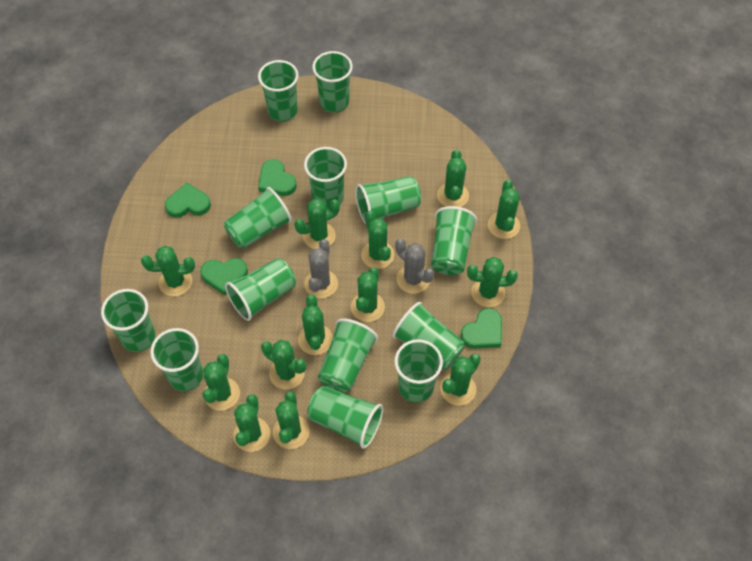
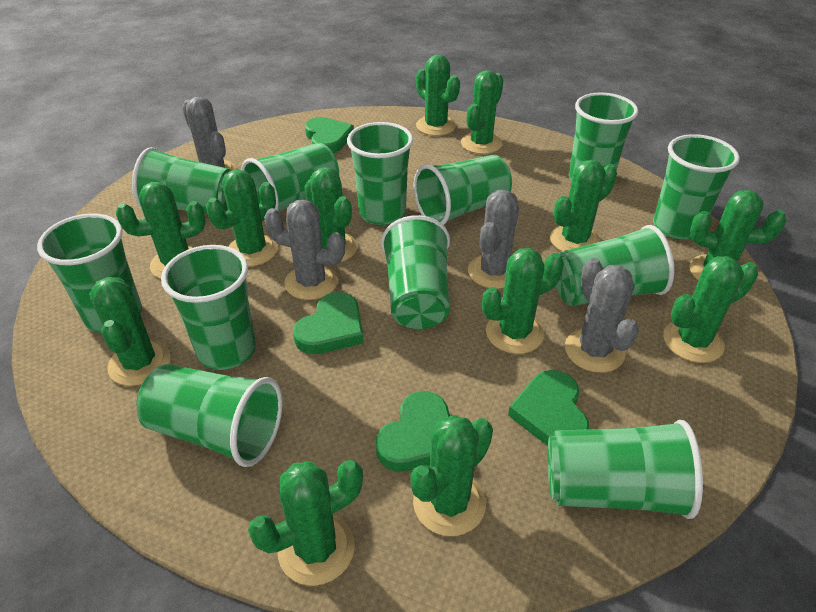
green cactus: [141,246,195,296] [203,354,240,411] [233,394,270,452] [261,340,306,390] [273,391,310,449] [294,199,340,249] [298,295,333,355] [351,267,385,322] [361,211,394,269] [437,150,469,207] [441,354,481,406] [467,257,518,307] [488,180,520,239] = 13 -> [89,277,171,386] [116,182,205,279] [206,169,278,267] [248,460,363,586] [304,167,358,262] [410,415,493,536] [416,54,460,136] [461,70,504,154] [482,248,564,354] [550,160,617,251] [663,256,758,363] [689,190,786,280] = 12
green cup: [101,289,156,352] [150,328,203,391] [224,187,292,249] [225,258,296,321] [258,60,299,122] [304,147,347,209] [307,386,383,449] [312,51,353,113] [318,318,378,393] [355,176,421,224] [392,302,465,370] [394,339,443,403] [431,206,477,275] = 13 -> [37,213,142,333] [132,147,232,214] [136,364,282,467] [161,245,256,370] [241,143,339,212] [347,122,413,225] [381,215,450,329] [414,155,512,225] [547,420,703,519] [556,225,674,306] [569,93,638,181] [653,134,740,240] = 12
grey cactus: [304,239,338,299] [395,239,434,294] = 2 -> [182,97,236,170] [264,200,345,300] [468,190,519,289] [565,258,639,373] = 4

